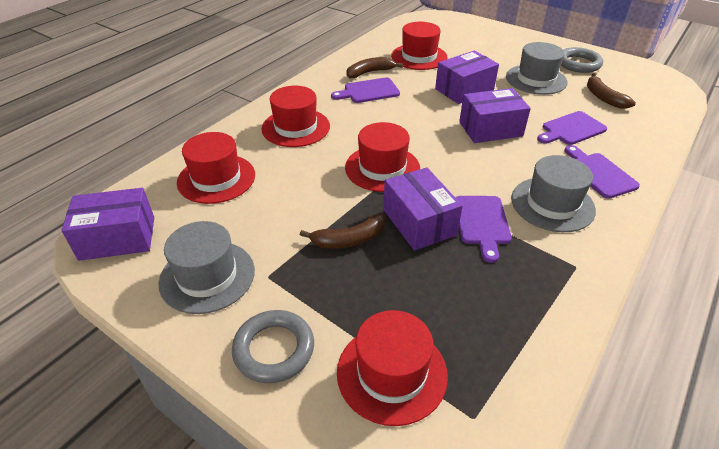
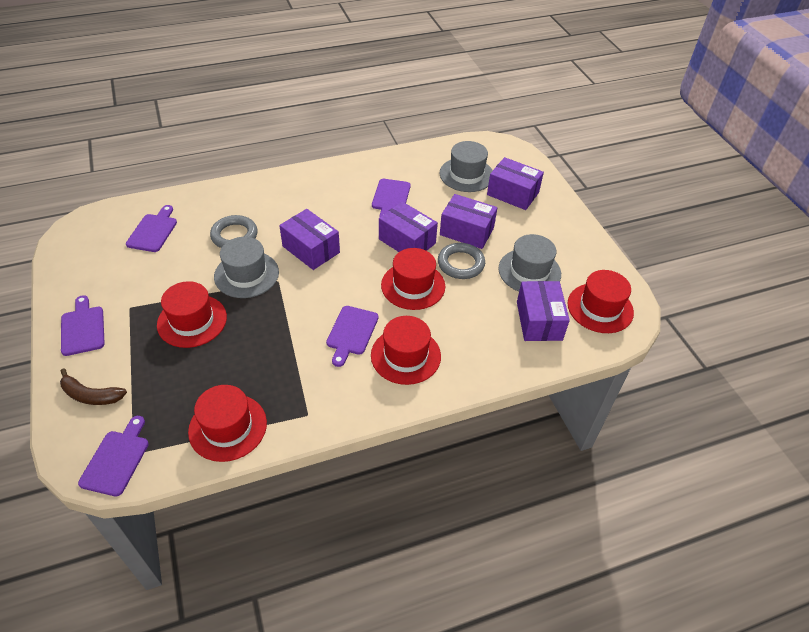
brown banana: [300,213,386,249] [346,57,403,78] [587,73,636,109] = 3 -> [60,368,127,405] = 1
purple box: [61,188,154,261] [383,167,463,251] [435,51,499,104] [459,88,531,143] = 4 -> [279,209,340,270] [379,201,438,252] [440,194,498,249] [487,157,544,210] [517,281,570,341] = 5
purple cutting board: [331,77,400,103] [455,196,512,263] [537,111,607,145] [565,145,640,199] = 4 -> [61,295,105,356] [78,416,149,496] [126,205,177,252] [326,306,379,367] [372,179,411,217] = 5

